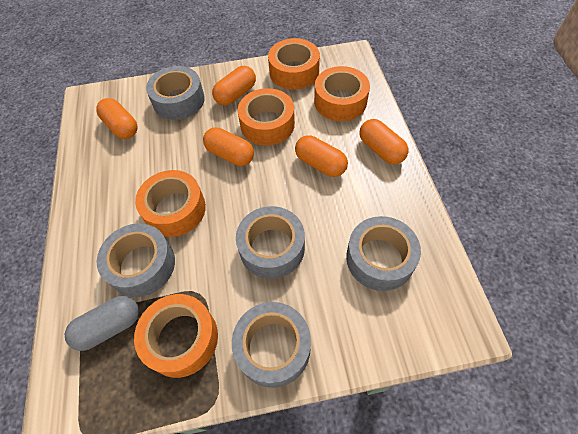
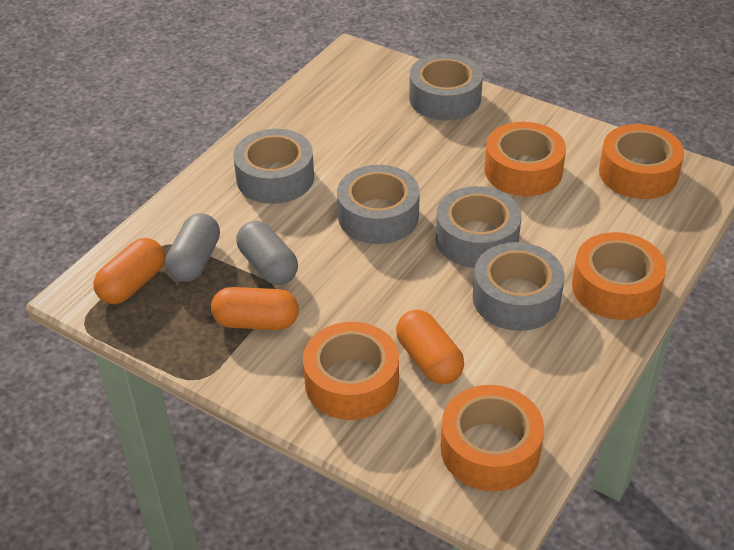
grey capsule: [65,296,139,351] = 1 -> [166,213,220,282] [236,221,298,285] = 2
orange capsule: [96,98,137,139] [203,127,254,166] [212,66,256,106] [295,135,348,177] [360,119,408,164] = 5 -> [93,238,165,304] [211,287,299,330] [396,310,464,384] = 3

